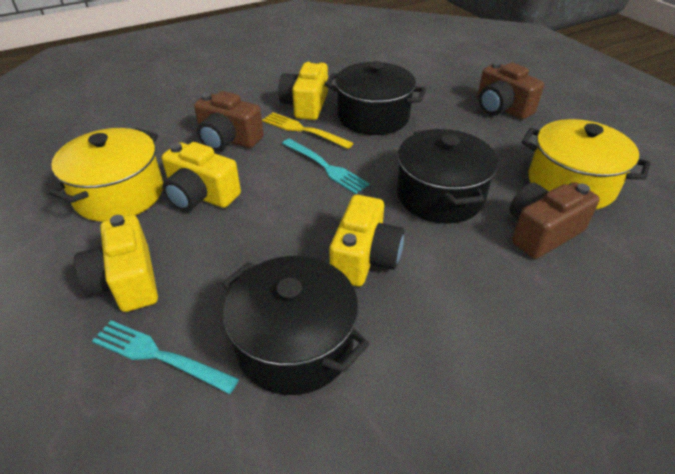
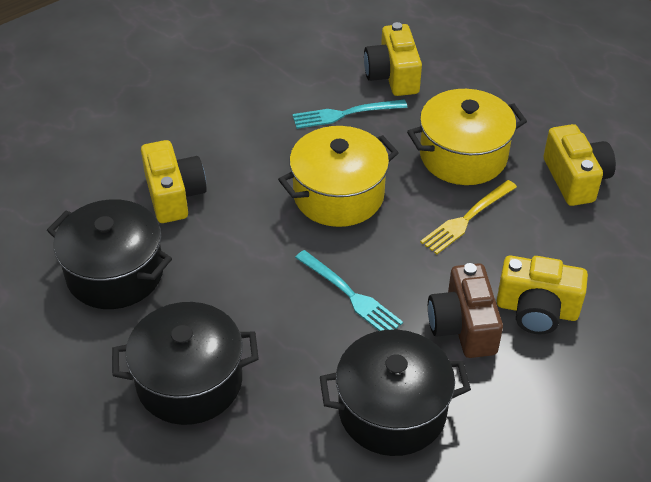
brown camera: [194,91,264,151] [478,62,544,119] [510,182,600,259] = 3 -> [428,263,503,358] = 1

